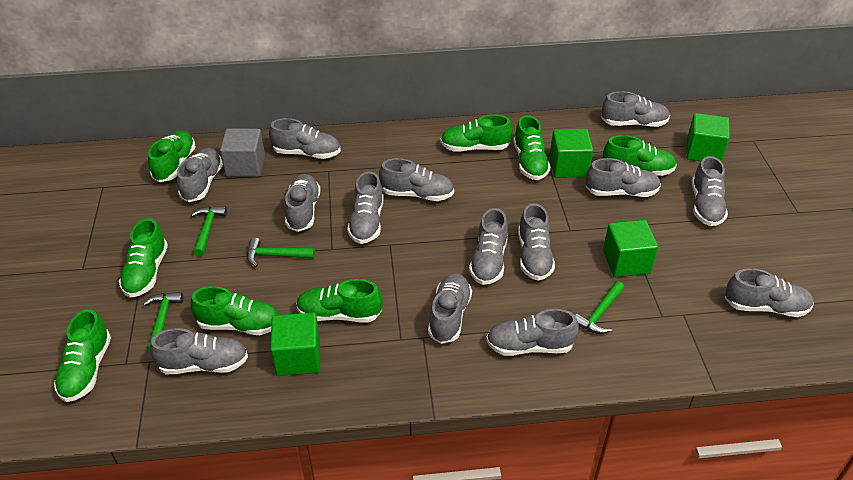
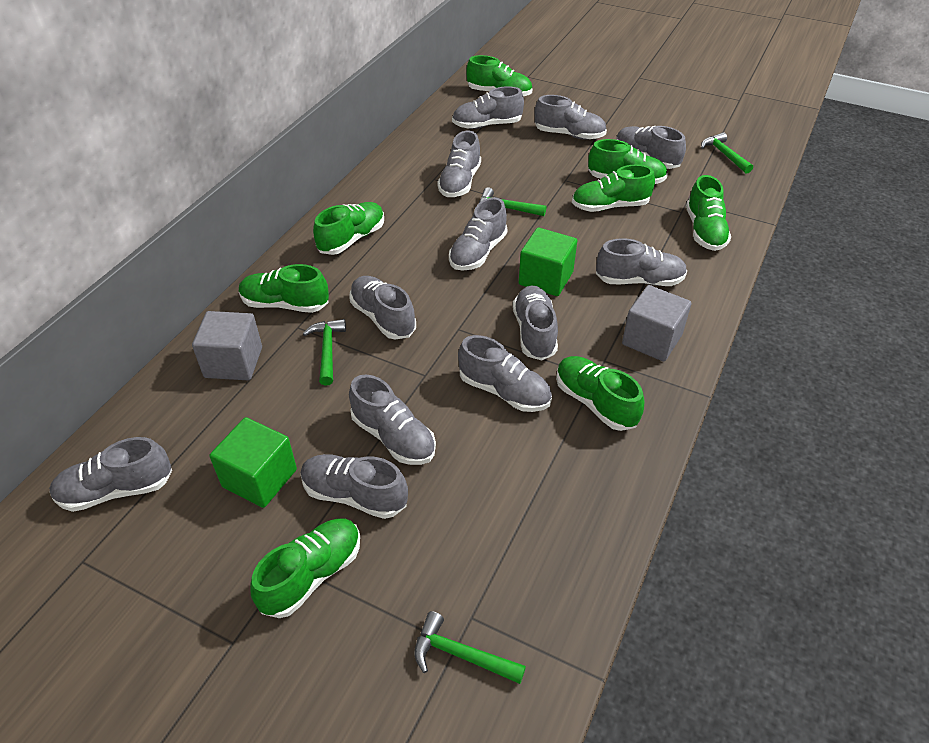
green cube: [270,312,320,376] [550,129,593,178] [603,220,658,277] [686,113,730,162] = 4 -> [209,417,297,508] [519,228,577,296] = 2
grey cube: [220,129,265,177] = 1 -> [192,311,262,380] [622,285,691,362] = 2
grey shoe: [150,328,248,374] [177,148,223,202] [269,118,341,159] [284,174,321,232] [347,171,383,244] [379,158,454,201] [428,274,472,344] [469,208,508,285] [486,309,579,356] [518,203,555,281] [586,158,661,197] [601,91,670,127] [692,156,728,226] [724,268,814,317] = 14 -> [49,437,172,512] [301,454,408,519] [349,276,416,340] [349,374,436,465] [437,130,481,197] [449,197,507,271] [452,86,524,129] [458,335,552,412] [513,285,558,360] [535,95,607,140] [596,238,687,286] [616,126,686,169] = 12

